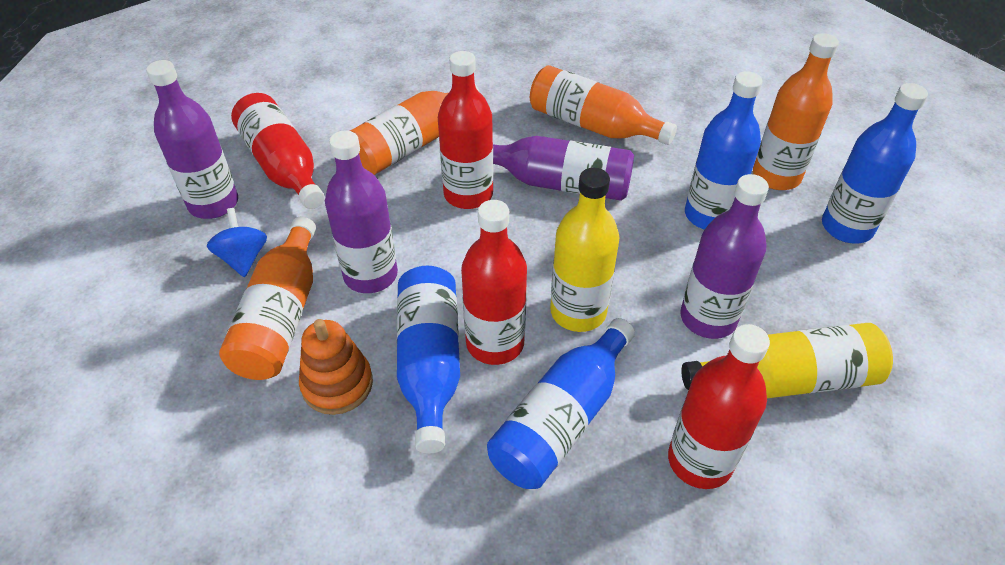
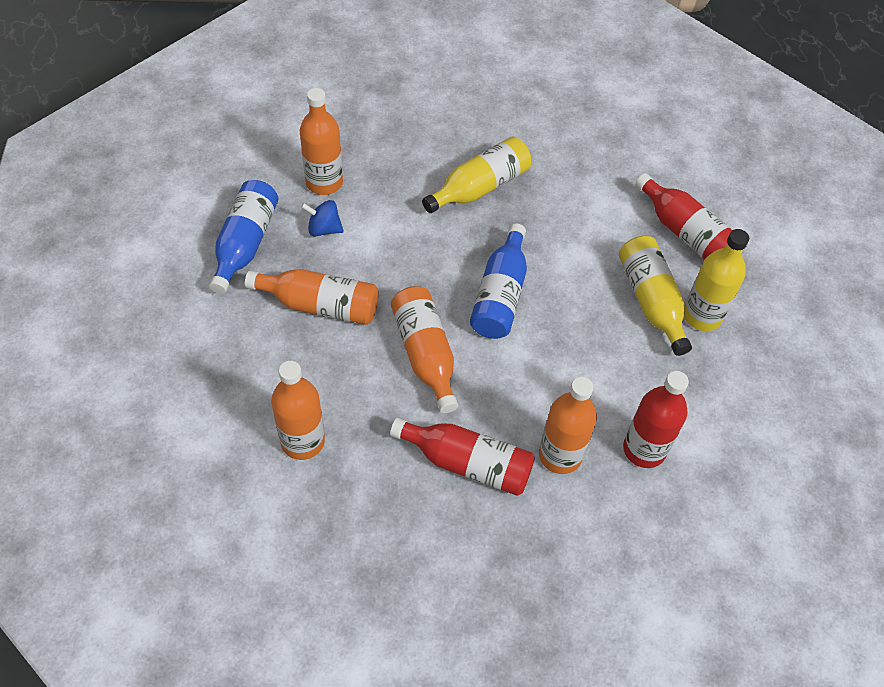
blue bottle: [397,266,460,454] [487,318,635,489] [685,71,762,229] [822,83,928,244] = 4 -> [209,180,279,294] [470,223,527,339] = 2
orange bottle: [219,217,316,380] [350,84,479,175] [530,65,677,145] [753,33,839,190] = 4 -> [245,269,379,325] [271,361,325,460] [300,88,343,195] [391,286,458,413] [539,377,597,474] = 5
orange stacking toy: [299,319,373,415] = 1 -> none = 0
purple bottle: [146,60,238,219] [325,131,398,293] [493,136,634,201] [680,174,769,339] = 4 -> none = 0
red bottle: [231,93,325,209] [438,51,493,209] [461,200,527,365] [668,324,770,489] = 4 -> [390,418,535,496] [623,371,689,468] [635,173,733,259] = 3
yellow bottle: [550,168,619,332] [681,323,893,398] = 2 -> [422,137,531,213] [619,236,692,356] [684,229,749,331] = 3

